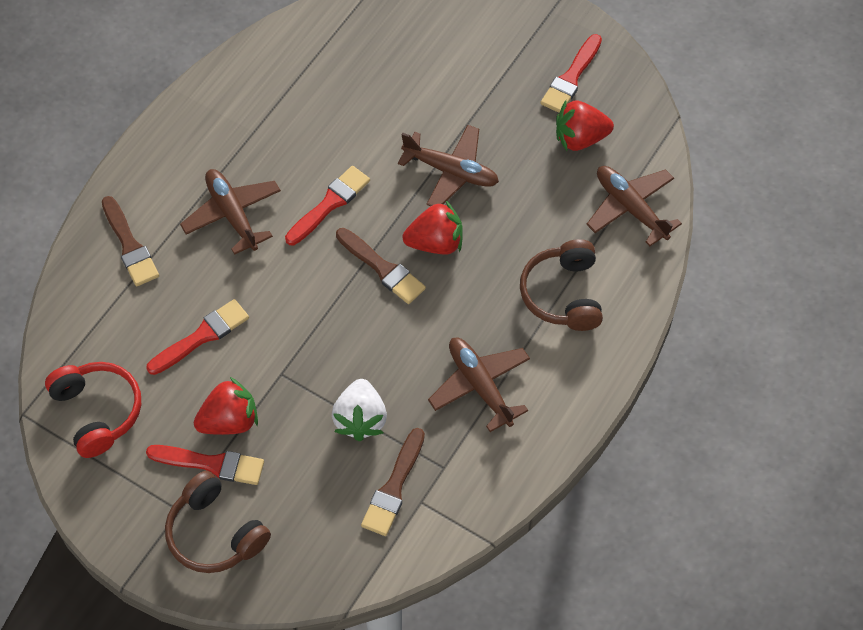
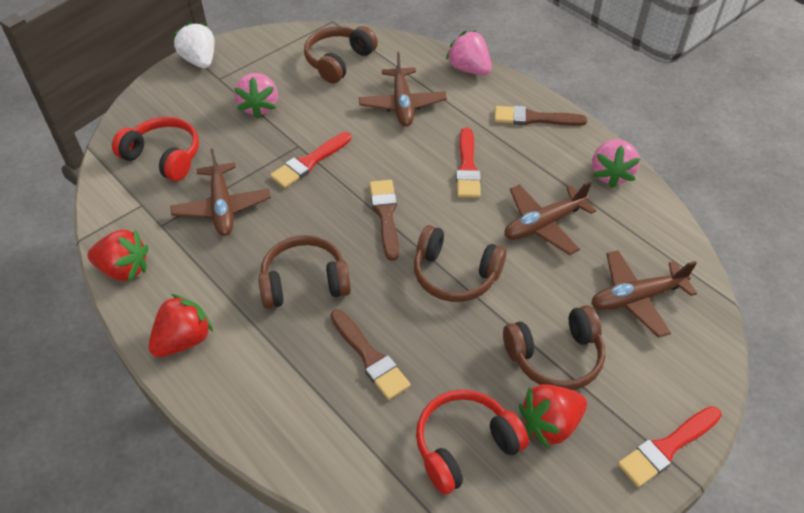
brown headphones: [165,471,271,573] [520,239,603,331] = 2 -> [258,235,351,309] [304,26,378,83] [414,225,507,302] [503,305,605,390] = 4
pink strawberry: none = 0 -> [234,73,278,119] [446,30,492,75] [592,139,640,188] = 3
red brush: [146,299,249,375] [146,445,264,485] [285,166,370,245] [540,34,602,113] = 4 -> [270,132,351,188] [456,127,481,198] [618,406,722,487] = 3
red headphones: [45,362,141,458] = 1 -> [112,117,199,181] [416,390,529,495] = 2

